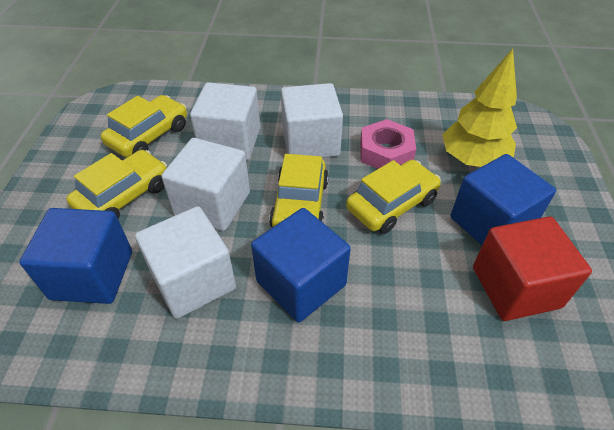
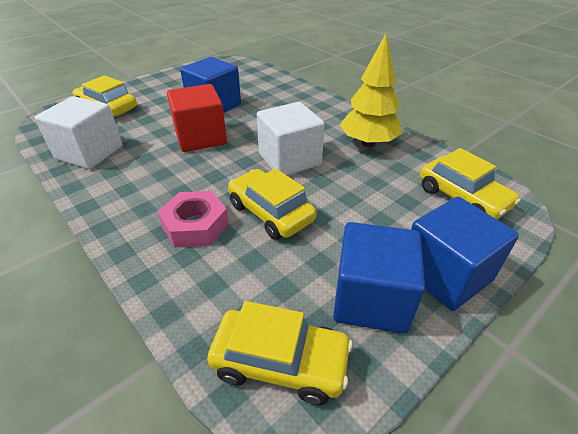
white cube: [135,206,236,319] [161,138,250,231] [190,82,260,160] [281,83,343,158] = 4 -> [35,96,122,169] [257,102,325,175] = 2

